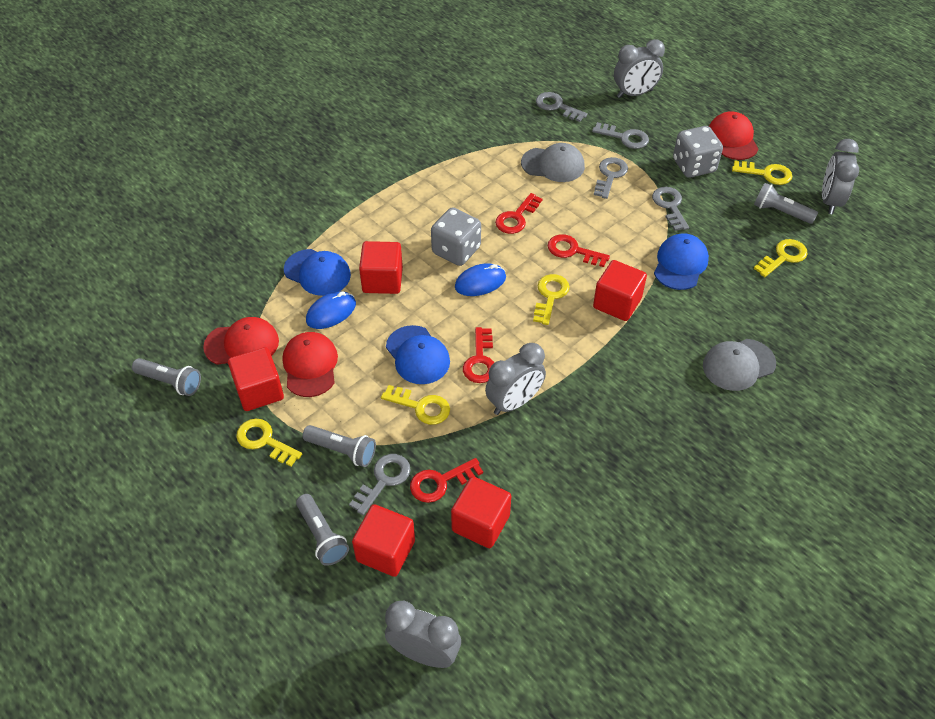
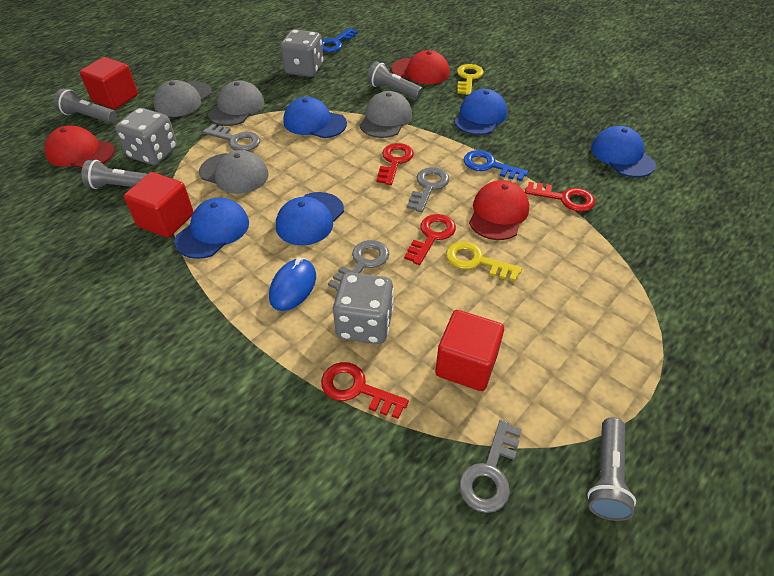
blue cap: [284,249,351,296] [386,325,450,384] [654,233,709,290] = 3 -> [174,198,249,259] [276,192,344,246] [283,97,347,138] [454,89,507,135] [591,126,656,177] = 5
blue key: none = 0 -> [322,28,358,52] [463,150,528,181] = 2
blue mouse: [306,291,356,329] [455,263,506,296] = 2 -> [269,257,316,311] = 1
grey cap: [521,143,585,182] [703,339,776,391] = 2 -> [153,80,212,117] [199,150,269,194] [208,80,265,126] [360,91,412,138] = 4
grey clock: [385,601,461,668] [485,343,546,415] [614,39,665,98] [822,139,859,214] = 4 -> none = 0
grey dice: [431,207,481,266] [673,126,723,178] = 2 -> [115,108,177,165] [281,29,323,77] [333,272,394,344] = 3
grey key: [349,454,411,515] [536,92,587,122] [592,122,649,149] [594,157,628,199] [652,187,689,231] = 5 -> [203,124,260,151] [328,240,389,291] [407,167,449,212] [459,420,522,513] = 4
red cube: [228,347,284,411] [352,504,415,577] [359,241,403,294] [451,476,511,548] [593,260,647,321] = 5 -> [79,57,138,109] [124,172,194,238] [435,310,504,391] = 3
yellow key: [236,419,302,467] [381,385,450,425] [533,274,570,325] [732,160,792,185] [754,239,808,277] = 5 -> [446,241,522,282] [457,64,484,95] = 2

